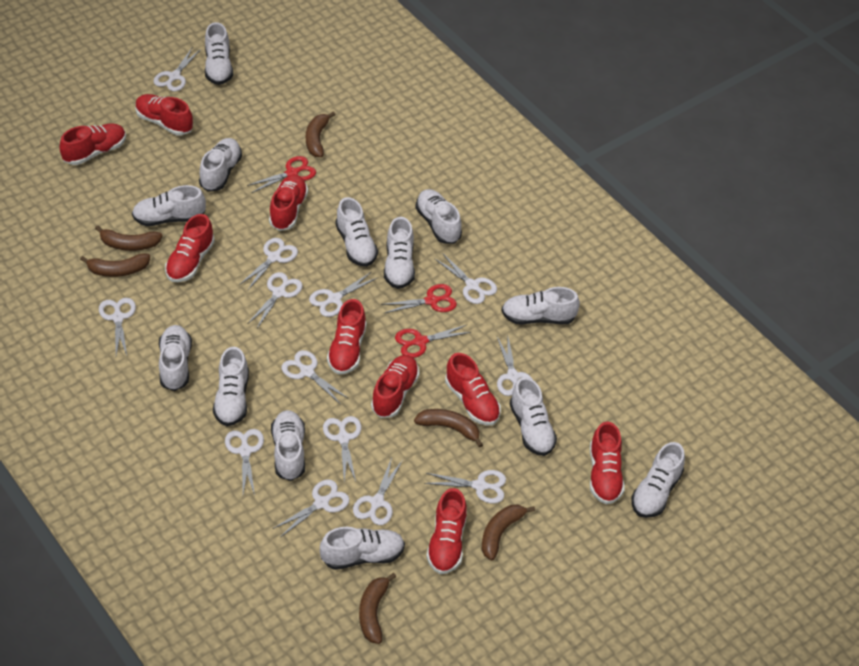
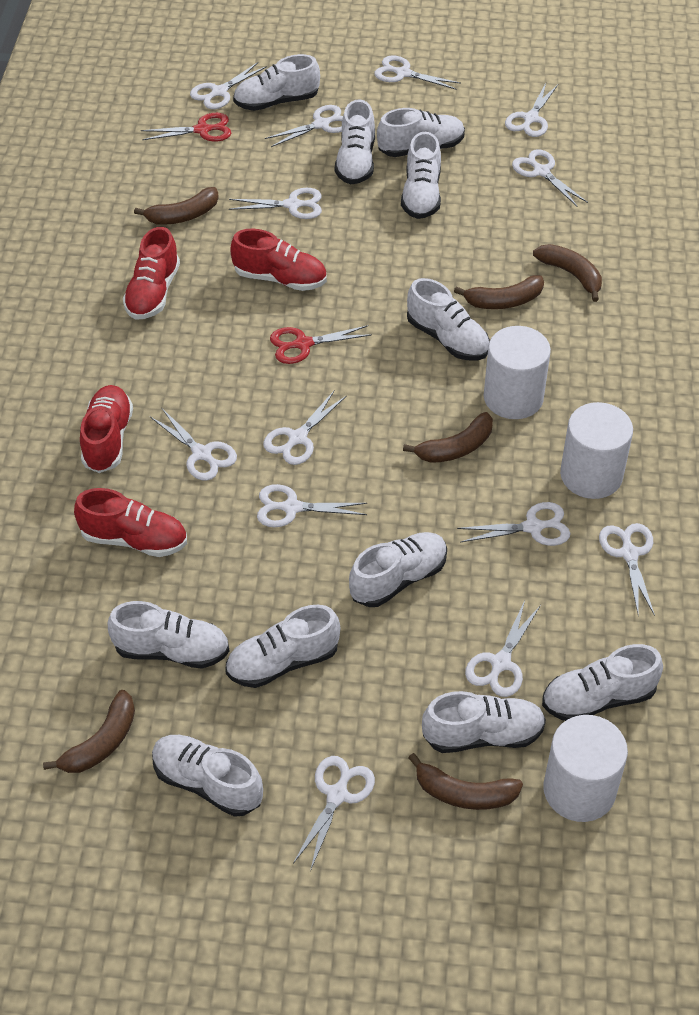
red scissors: [247,156,316,193] [381,284,457,313] [395,325,471,358] = 3 -> [141,113,231,141] [270,325,372,364] = 2
red shoe: [59,123,126,165] [135,94,193,135] [165,214,215,282] [269,174,308,231] [327,299,366,375] [371,355,419,418] [426,488,467,574] [445,353,501,426] [590,421,625,505] = 9 -> [74,488,187,557] [80,385,133,473] [123,227,180,320] [230,229,327,291] = 4
white cylinder: none = 0 -> [484,326,551,419] [543,715,628,822] [560,402,633,499] = 3
white shoe: [132,185,206,226] [159,325,192,391] [199,138,242,192] [205,22,233,85] [213,347,249,426] [271,410,305,481] [320,527,405,570] [335,197,378,267] [384,217,415,289] [415,189,462,244] [502,287,580,325] [510,377,557,456] [631,442,685,518] = 13 -> [108,601,230,669] [152,735,263,817] [225,605,340,688] [233,54,320,111] [335,99,375,184] [349,532,447,607] [377,108,465,157] [401,132,441,219] [407,278,490,360] [422,691,546,753] [542,644,663,721] = 11

